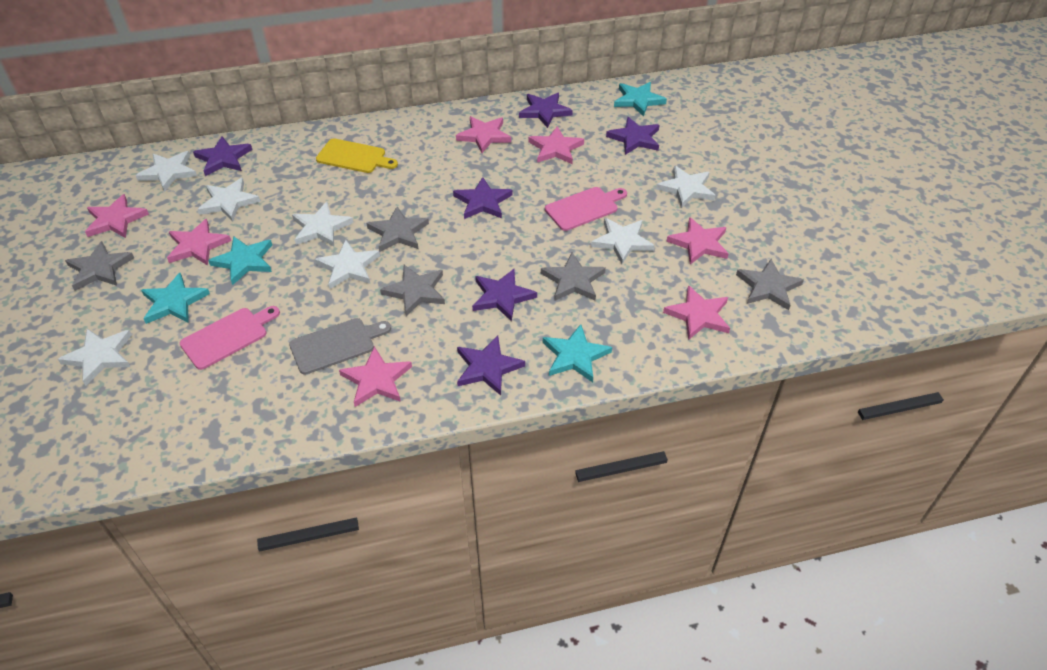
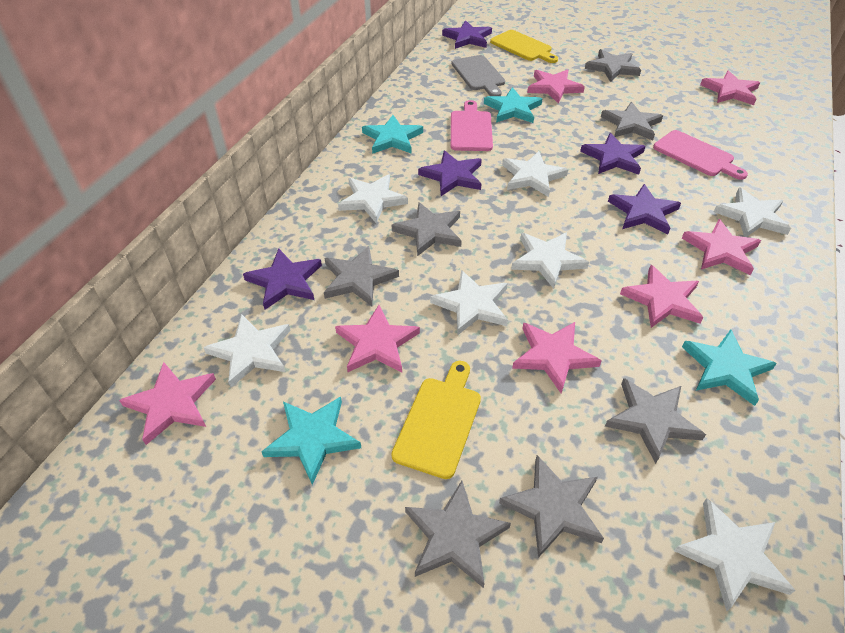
grey star: [65,241,134,291] [367,207,429,252] [380,265,445,316] [541,252,606,301] [736,259,804,310] = 5 -> [324,246,399,306] [392,202,462,256] [405,481,511,588] [499,455,604,558] [585,49,641,82] [601,102,663,140] [605,378,706,464] = 7
purple star: [193,136,252,176] [453,177,513,219] [457,336,525,395] [472,269,537,322] [519,93,573,128] [606,117,659,155] = 6 -> [243,249,322,309] [418,150,482,196] [442,20,492,49] [580,133,646,175] [608,184,681,234] = 5
yellow cutting board: [316,138,398,173] = 1 -> [391,361,481,479] [490,30,558,63] = 2

